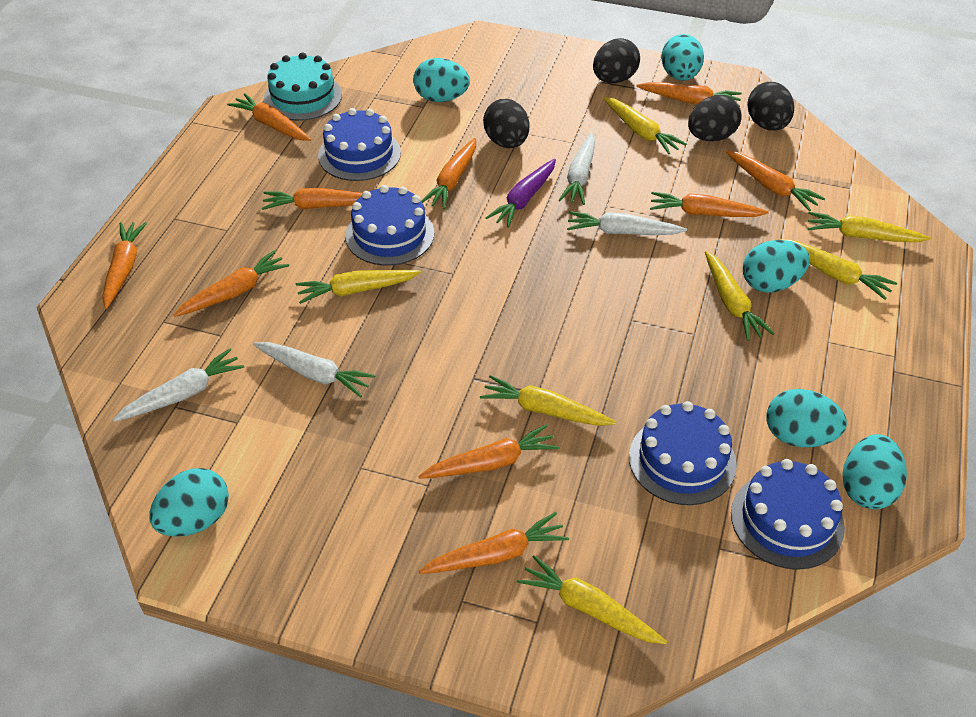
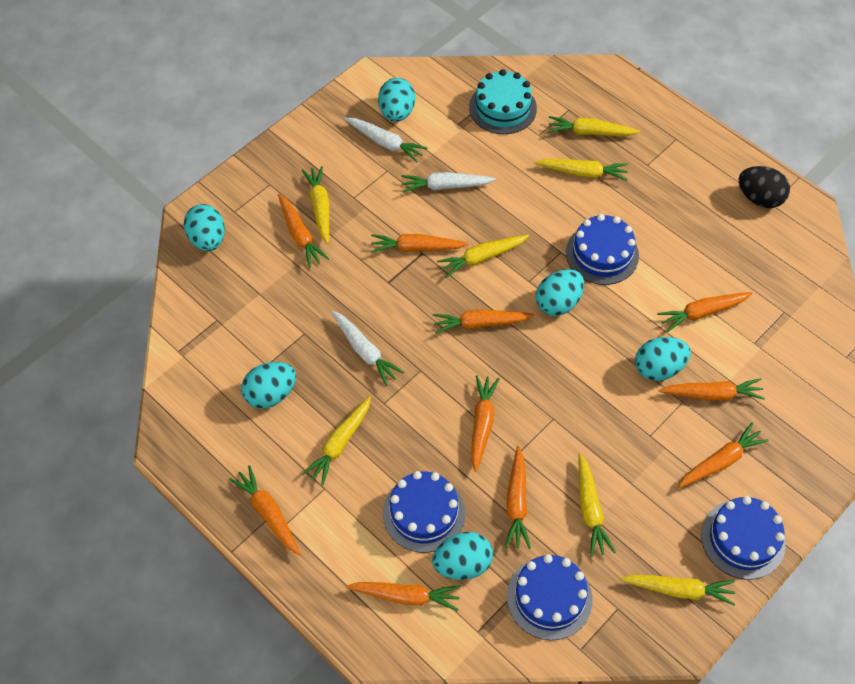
black egg: [483,99,529,148] [593,38,640,83] [688,95,742,142] [747,82,794,131] = 4 -> [739,166,790,208] = 1
purple carrot: [486,159,556,228] = 1 -> none = 0
white carrot: [113,348,244,422] [253,342,376,398] [558,133,595,205] [567,211,687,235] = 4 -> [331,311,404,386] [344,117,427,163] [401,172,496,193] = 3

